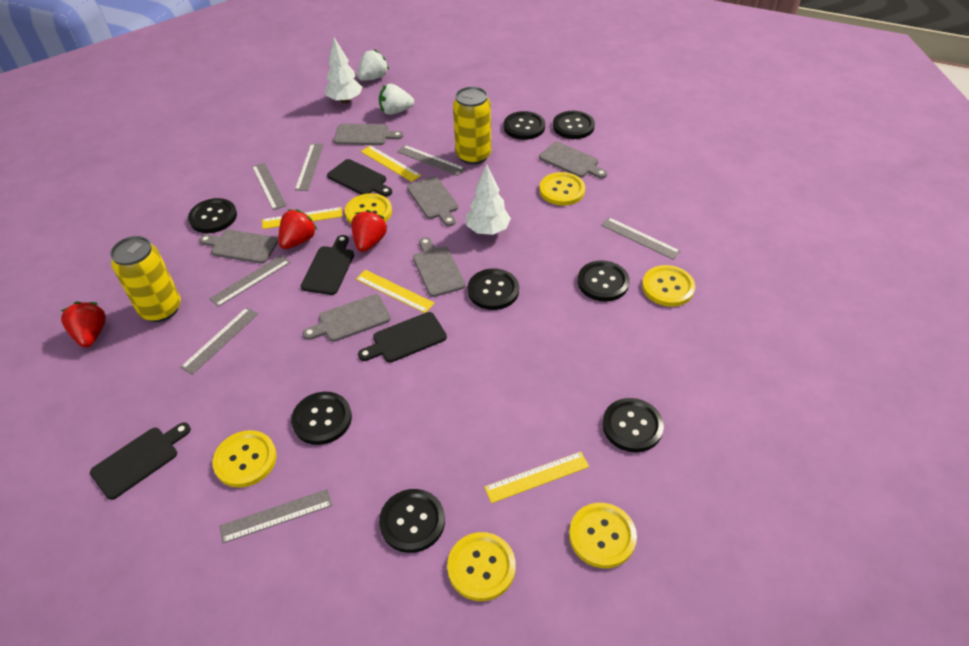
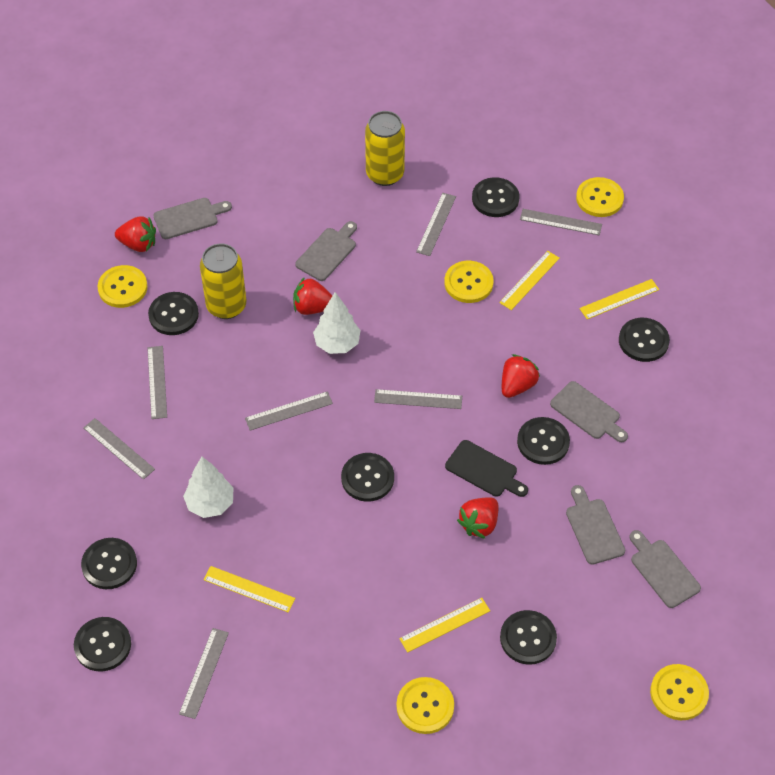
black cutting board: [90,422,191,500] [301,235,354,295] [327,159,392,196] [358,312,447,363] = 4 -> [445,440,528,497] = 1
grey cutting board: [199,230,278,264] [303,294,391,342] [334,124,403,145] [407,177,458,226] [413,237,465,297] [539,142,607,178] = 6 -> [153,198,232,239] [295,221,357,281] [550,381,628,442] [566,485,625,565] [629,530,701,608] = 5
red strawberry: [61,302,106,348] [278,209,317,249] [351,210,387,252] = 3 -> [115,216,156,252] [293,277,332,315] [457,497,499,539] [502,354,540,398] = 4
white strawberry: [357,49,389,81] [379,84,414,115] = 2 -> none = 0
yellow button: [212,430,277,488] [345,193,392,224] [447,532,516,601] [539,172,585,206] [569,503,637,568] [642,265,695,307] = 6 -> [97,265,148,308] [396,677,454,734] [444,261,493,303] [576,177,624,217] [650,664,709,720] = 5

